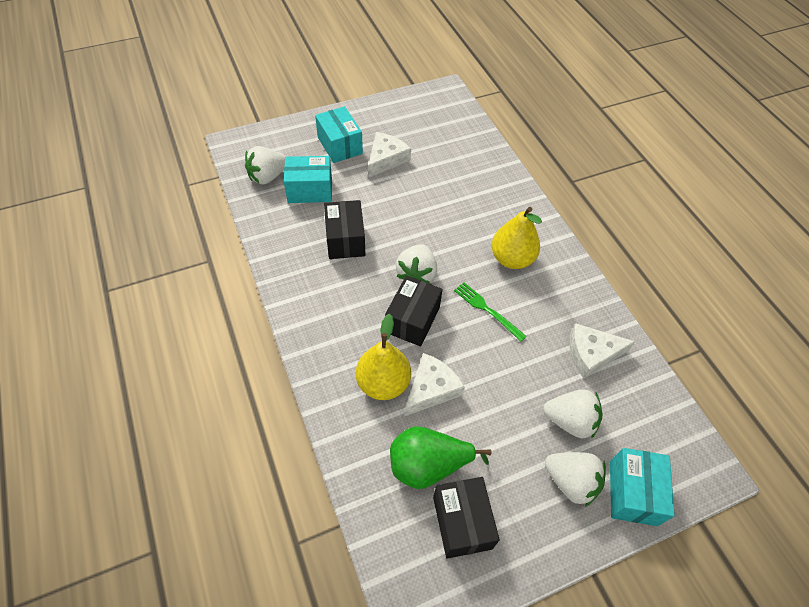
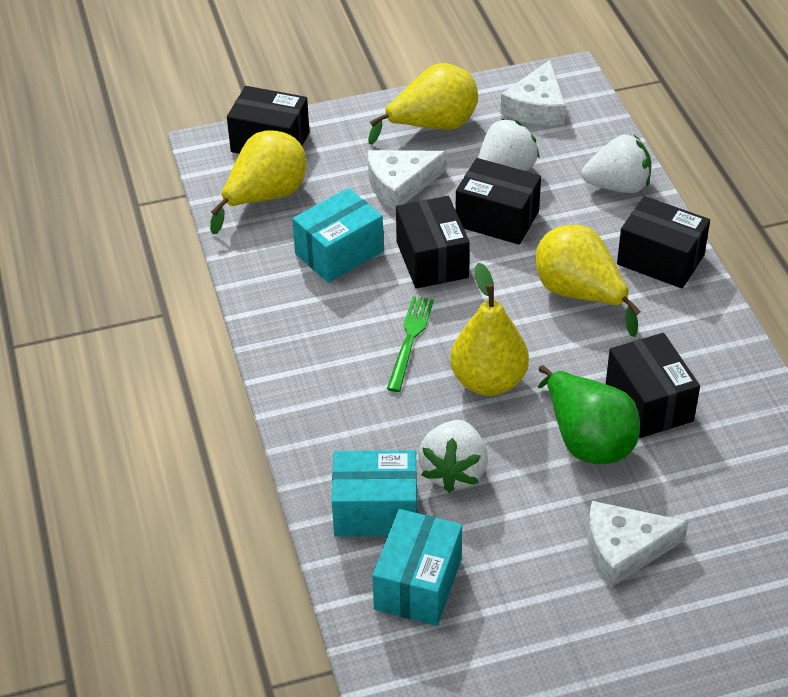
black box: [324,200,365,259] [385,275,443,347] [433,477,500,559] = 3 -> [227,86,309,154] [396,196,470,289] [455,158,541,245] [606,333,700,438] [617,196,710,289] = 5
white strawberry: [245,146,286,185] [396,244,437,284] [543,389,603,439] [545,452,606,507] = 4 -> [418,420,488,493] [478,118,540,171] [582,135,651,193] = 3
yellow pear: [356,314,411,400] [491,207,542,269] = 2 -> [210,131,306,234] [368,63,478,144] [450,262,529,396] [535,225,641,337] = 4

